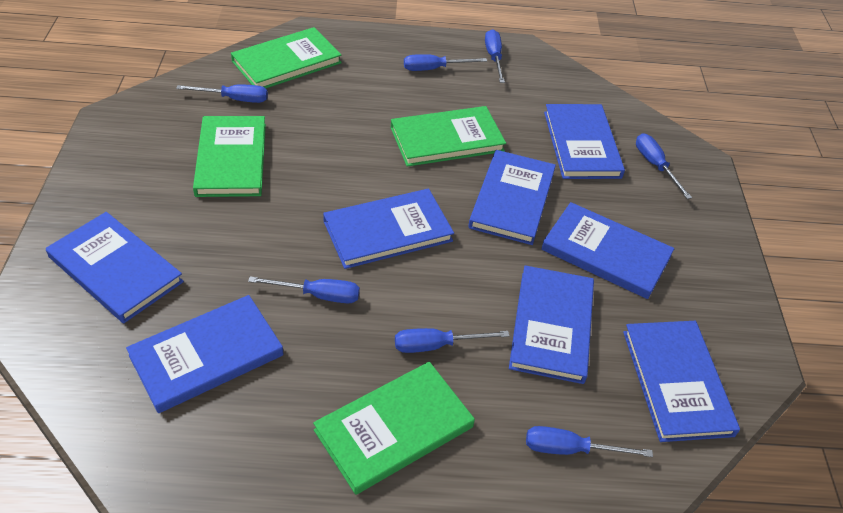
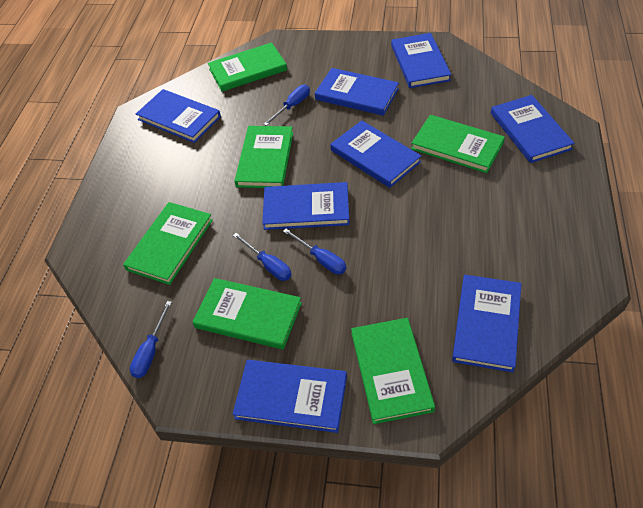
blue screwdriver: [176,84,268,103] [248,276,360,303] [395,328,509,353] [404,54,487,71] [485,29,505,83] [526,426,653,457] [636,133,692,199] = 7 -> [130,301,172,378] [233,233,292,281] [264,85,310,126] [283,229,346,274] = 4
green book: [193,116,266,197] [231,27,342,88] [313,362,475,495] [391,106,506,167] = 4 -> [123,202,213,285] [192,278,302,349] [208,42,287,92] [234,126,293,188] [351,318,435,424] [411,115,505,173] = 6

